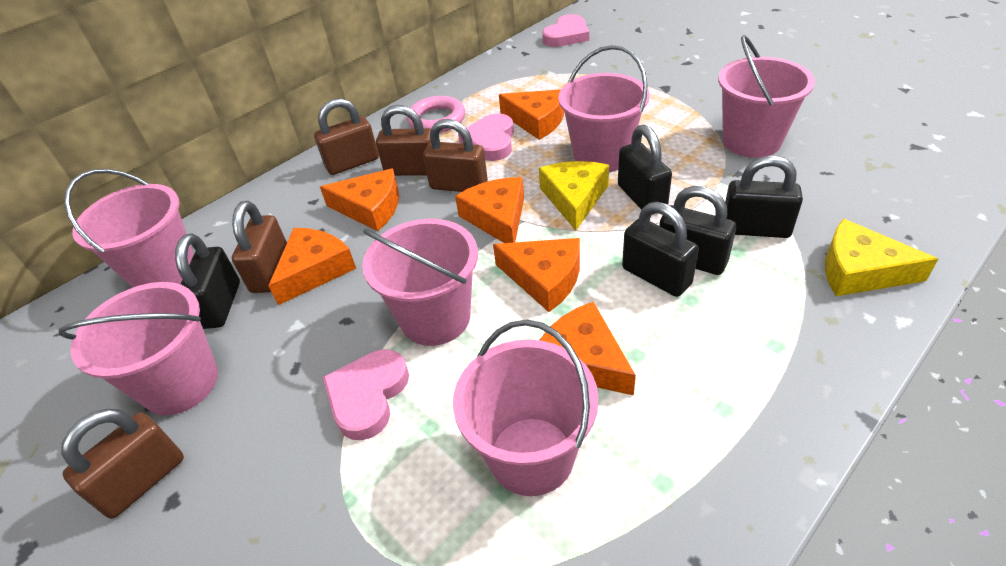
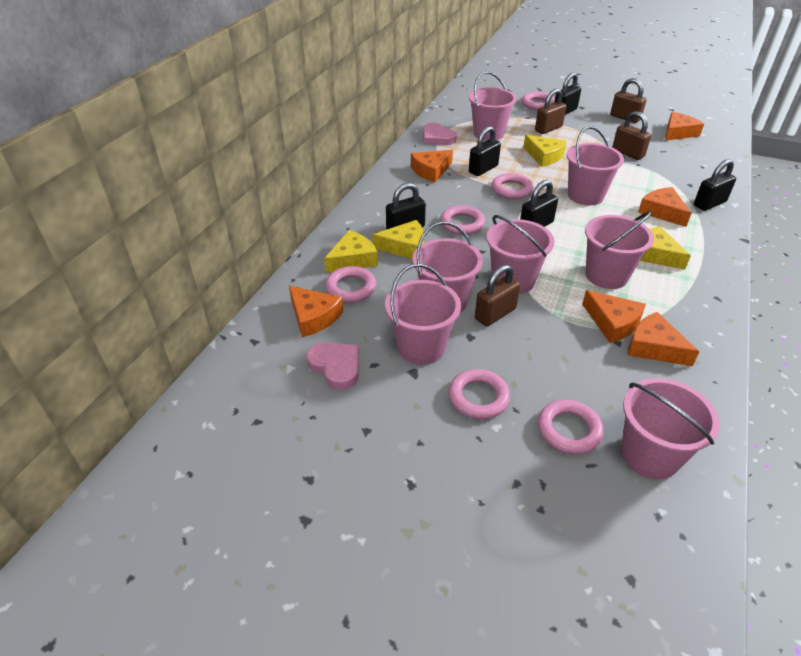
brown padlock: [61,409,184,519] [232,201,287,293] [314,98,379,175] [376,105,431,176] [423,119,488,192] = 5 -> [475,265,520,326] [535,89,566,134] [610,78,647,123] [612,111,651,160] = 4
pink bucket: [59,282,218,415] [64,169,194,287] [362,219,478,346] [453,320,599,496] [559,45,650,172] [718,35,815,158] = 6 -> [385,264,461,365] [413,221,483,313] [469,71,517,141] [486,215,554,294] [567,126,624,205] [585,211,654,289] [621,378,720,480] = 7
pink heart: [323,349,409,440] [458,113,514,161] [542,14,589,47] = 3 -> [306,343,359,390] [423,123,457,145] = 2
pink ring: [407,96,465,133] = 1 -> [325,266,376,303] [440,205,485,235] [449,369,510,419] [492,173,534,199] [522,92,555,110] [538,400,604,454] = 6
yellow cheese: [539,161,609,231] [825,219,938,296] = 2 -> [324,230,378,273] [372,220,424,259] [523,135,567,167] [640,226,691,270] = 4

